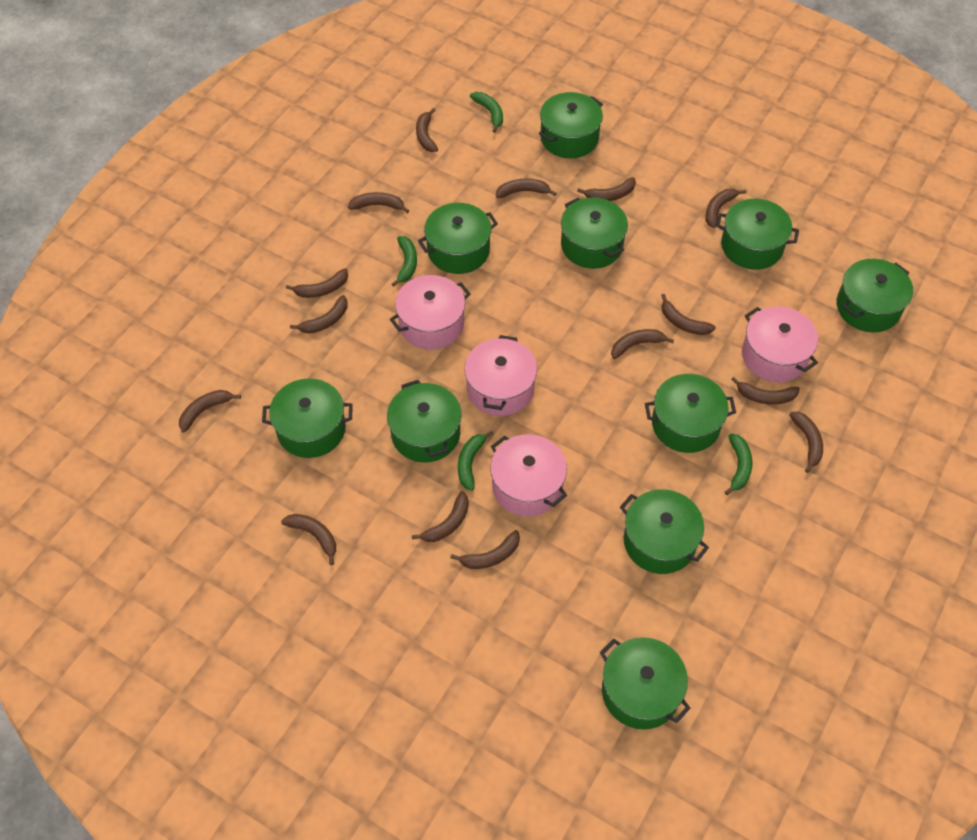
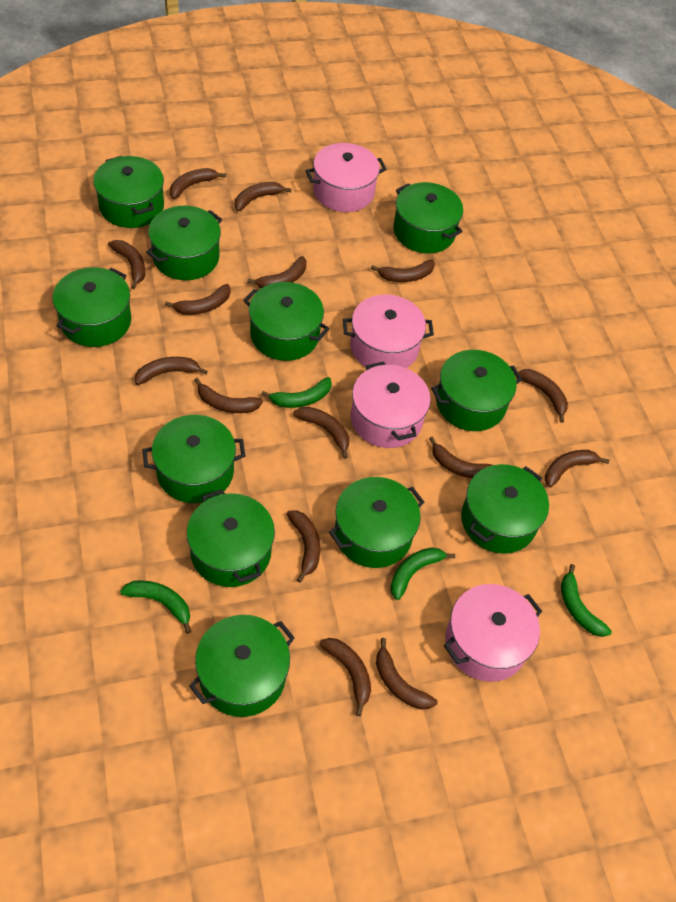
green pot: [262,378,353,458] [387,380,462,463] [418,203,498,274] [539,92,603,158] [561,198,628,269] [600,637,691,729] [620,489,709,574] [645,374,736,453] [716,199,799,270] [836,259,913,332] = 10 -> [53,267,131,347] [93,156,164,228] [143,415,245,503] [146,206,222,280] [187,489,275,587] [189,615,295,717] [243,282,330,361] [329,477,424,568] [393,182,463,254] [431,350,522,431] [461,464,549,554] = 11

